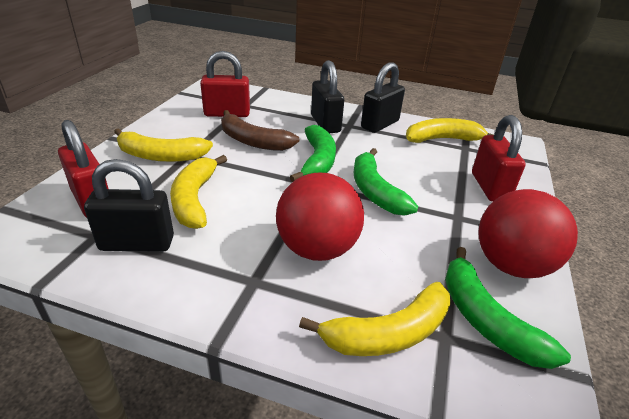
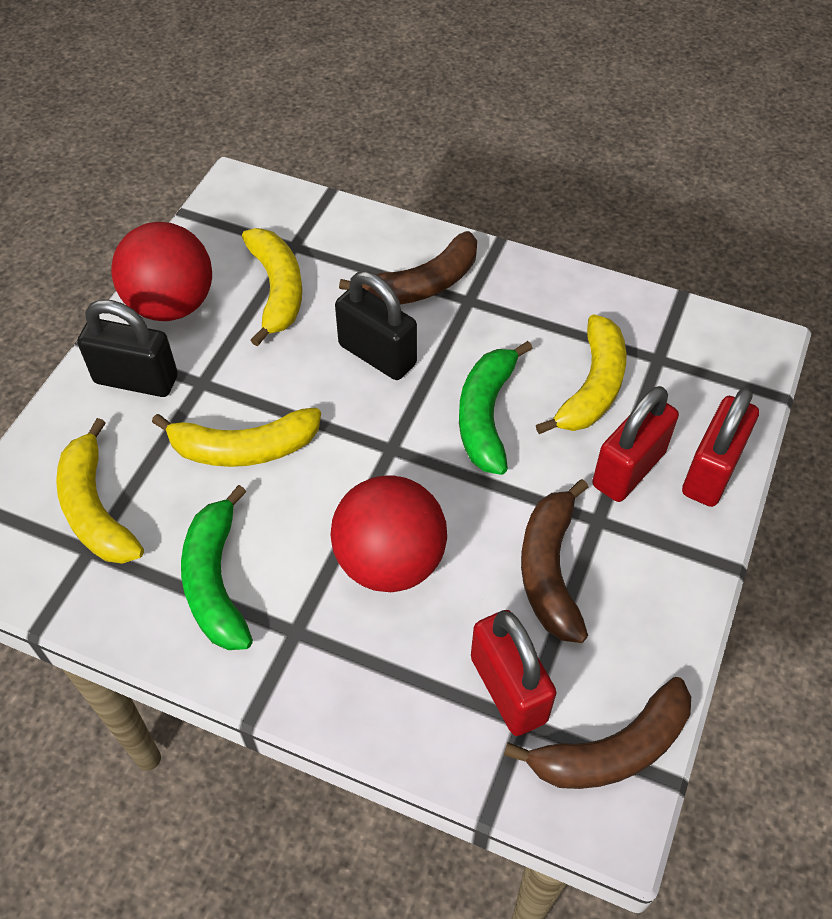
black padlock: [84,159,174,252] [311,60,344,133] [361,62,405,133] = 3 -> [77,300,178,397] [335,271,417,380] = 2
brown banana: [221,110,300,151] = 1 -> [339,231,477,304] [504,677,691,789] [521,479,588,643] = 3
green banana: [290,125,336,182] [354,148,418,216] [445,247,571,369] = 3 -> [181,485,253,650] [459,341,533,475] = 2

